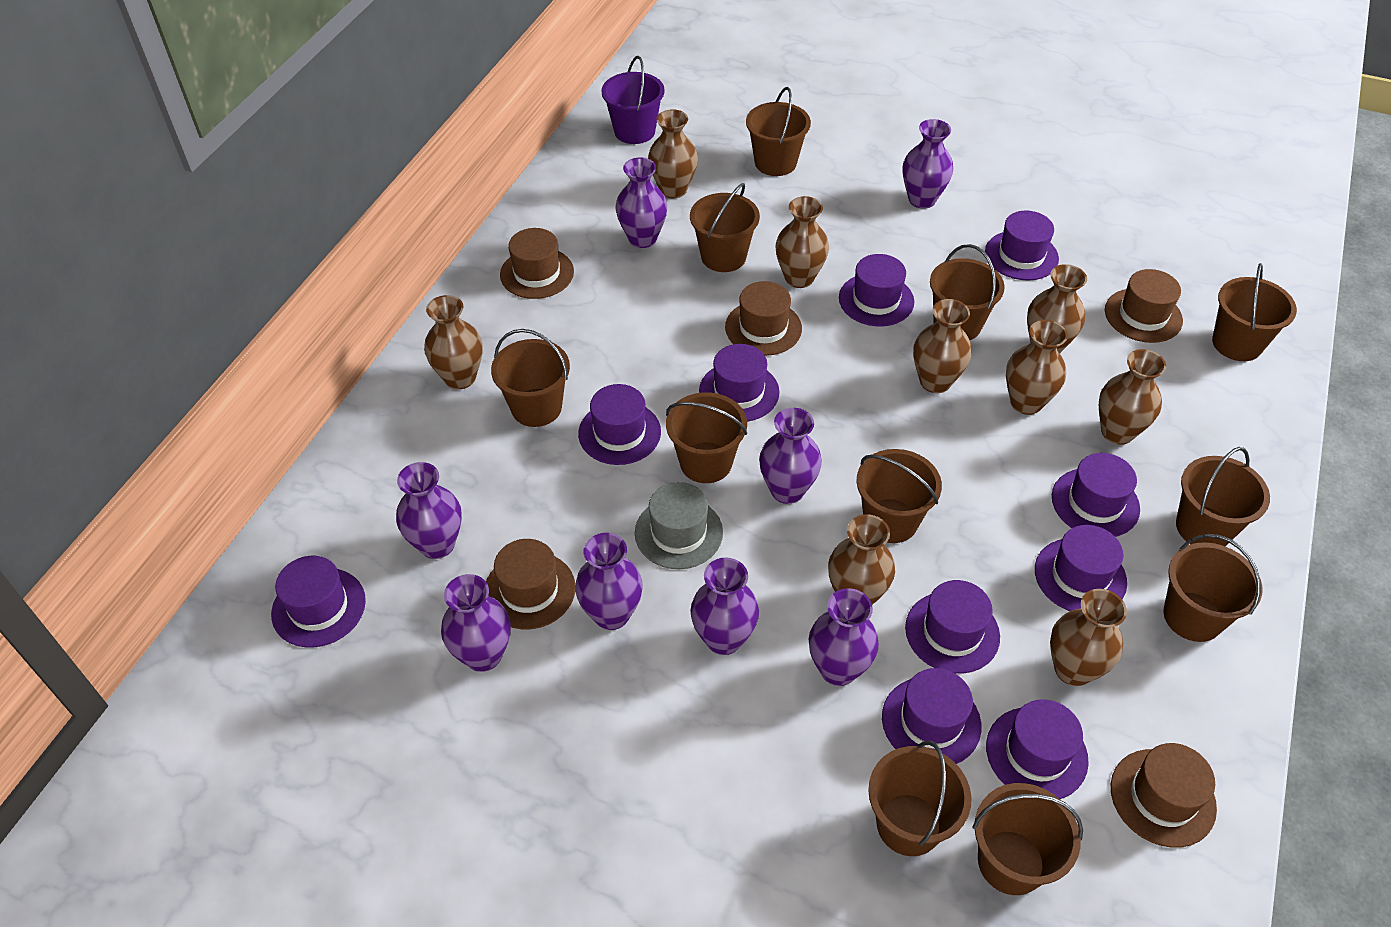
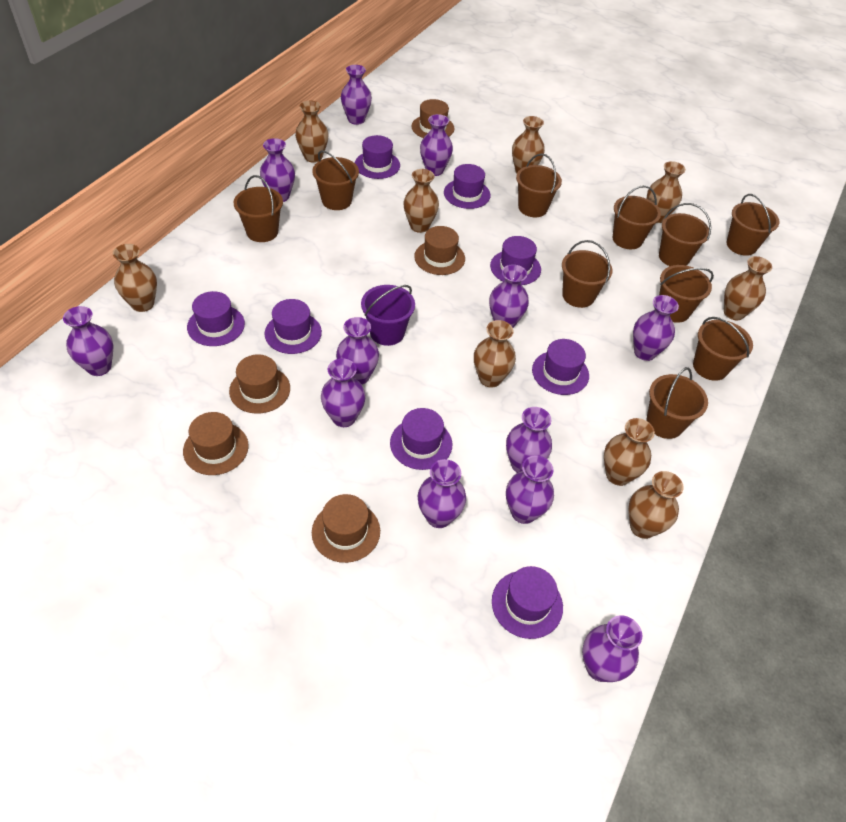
brown bucket: [491,329,570,427] [666,392,747,483] [690,183,760,272] [746,87,811,176] [857,449,942,543] [868,741,972,856] [930,244,1005,340] [972,783,1083,895] [1163,534,1263,642] [1176,447,1270,546] [1212,263,1297,361] = 11 -> [233,175,283,242] [312,150,359,210] [516,154,562,217] [562,240,613,308] [612,185,661,249] [646,367,708,439] [659,203,711,266] [659,265,714,323] [693,317,753,381] [726,194,780,256] = 10
grey hat: [635,482,723,569] = 1 -> none = 0
purple hat: [271,556,366,648] [578,384,661,465] [699,344,780,422] [839,254,914,327] [882,668,981,764] [905,580,1000,674] [985,211,1059,280] [986,699,1089,799] [1035,525,1127,611] [1052,453,1140,537] = 10 -> [187,291,245,346] [265,299,322,354] [355,135,400,179] [390,408,452,470] [444,164,491,209] [490,236,541,285] [492,566,563,639] [532,339,589,395] = 8
purple vase: [396,462,462,559] [441,574,511,672] [575,533,643,630] [616,157,667,248] [690,558,759,655] [759,408,822,504] [808,588,879,686] [903,119,953,209] = 8 -> [63,306,113,376] [260,138,295,202] [321,358,366,427] [336,317,379,385] [341,65,372,125] [417,459,466,528] [420,114,453,176] [489,264,529,328] [506,407,552,473] [506,456,554,524] [582,615,642,682] [633,295,679,361] = 12

